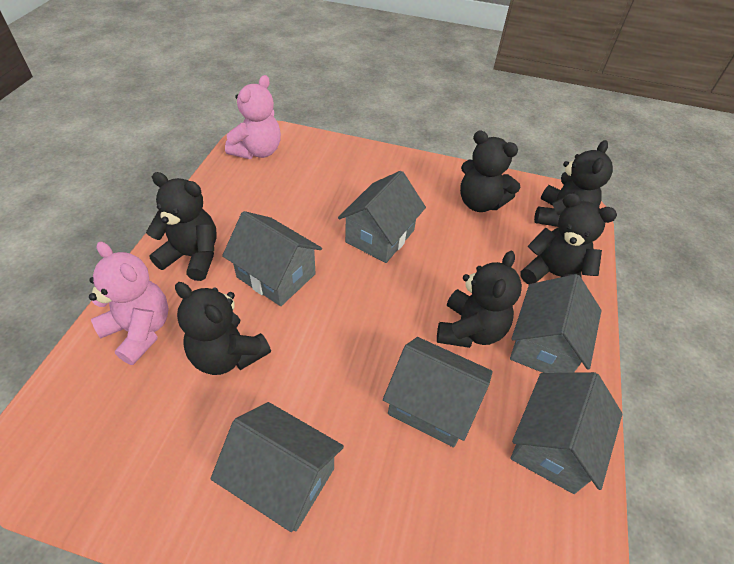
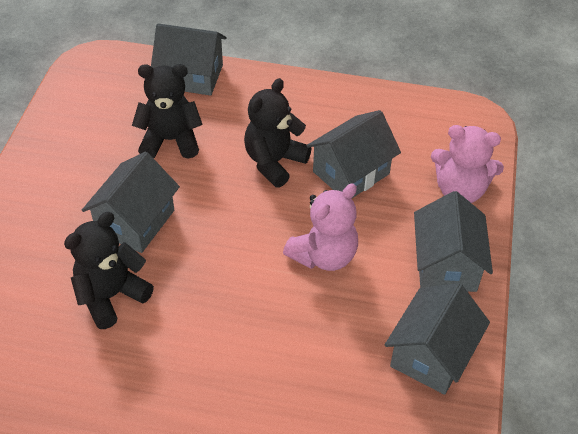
black teddy bear: [146,172,216,281] [175,282,271,375] [437,251,522,348] [460,130,520,212] [520,193,617,284] [534,140,613,227] = 6 -> [64,212,154,329] [132,64,203,159] [244,78,312,188] = 3
grey house: [211,402,344,532] [222,211,322,306] [338,171,426,263] [383,337,493,447] [510,274,601,373] [511,372,622,494] = 6 -> [82,152,180,253] [151,23,226,96] [307,110,401,199] [385,283,490,395] [414,191,493,292] = 5

